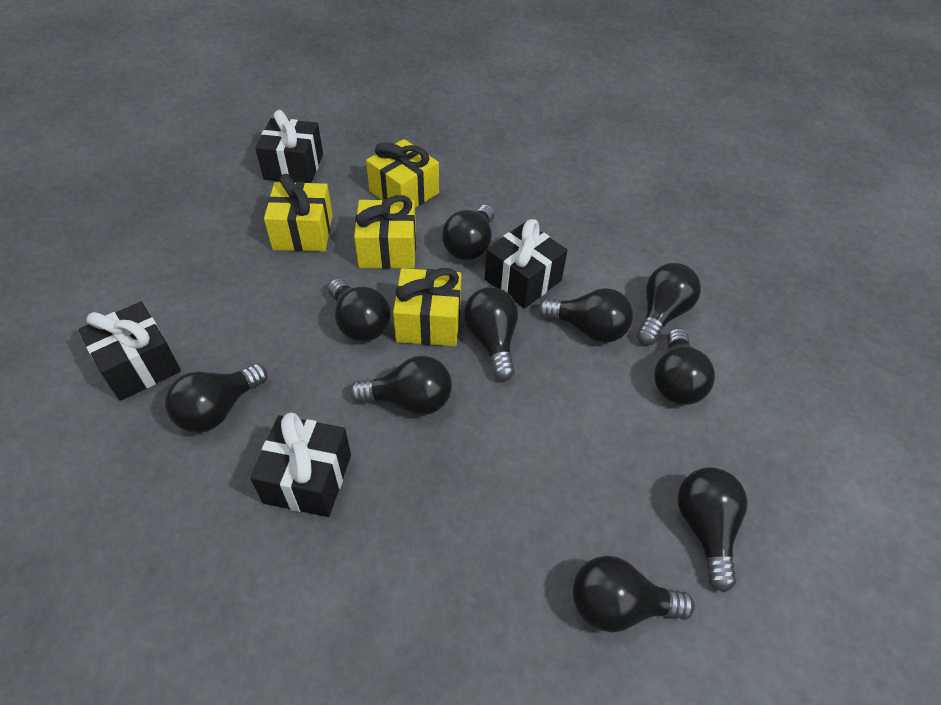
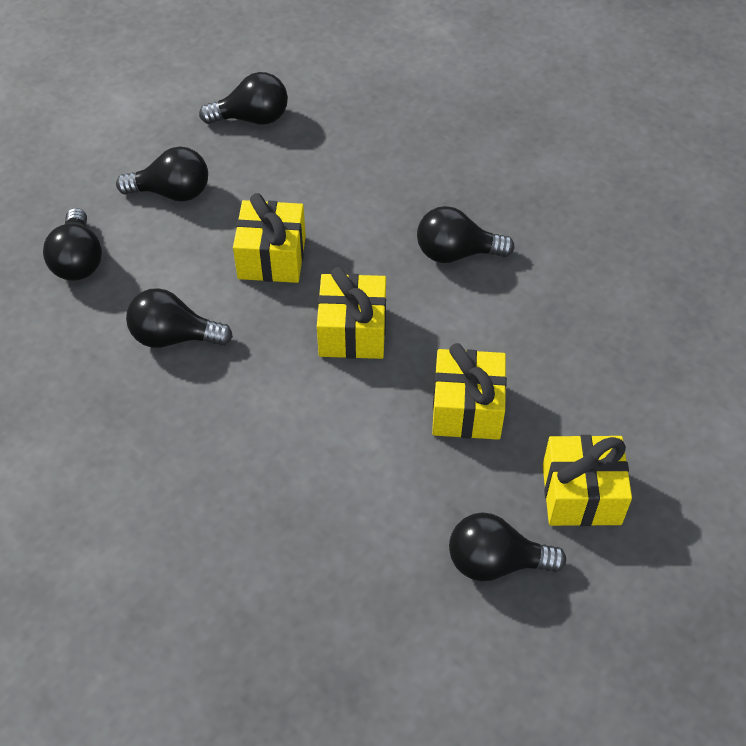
black gift: [78,302,181,401] [250,412,351,517] [255,110,323,183] [485,219,567,309] = 4 -> none = 0
black light bulb: [165,364,268,433] [328,278,391,342] [350,356,452,415] [442,205,495,260] [464,287,518,381] [538,288,633,343] [573,556,695,633] [637,263,701,345] [654,328,715,405] [678,467,748,592] = 10 -> [43,208,102,281] [116,147,208,201] [126,288,233,348] [199,72,288,125] [417,206,514,263] [449,512,566,582] = 6

